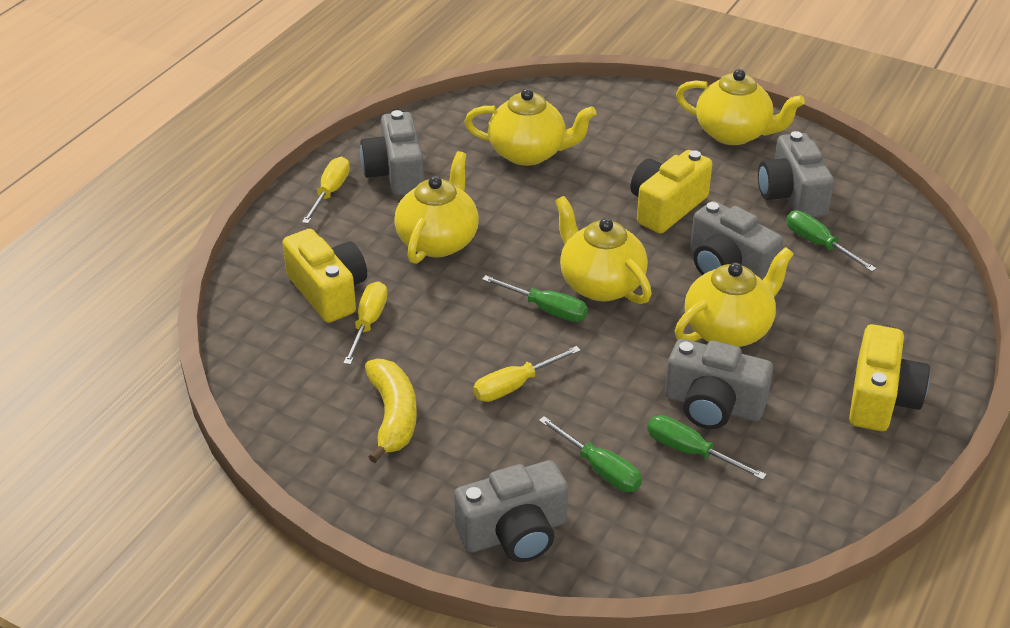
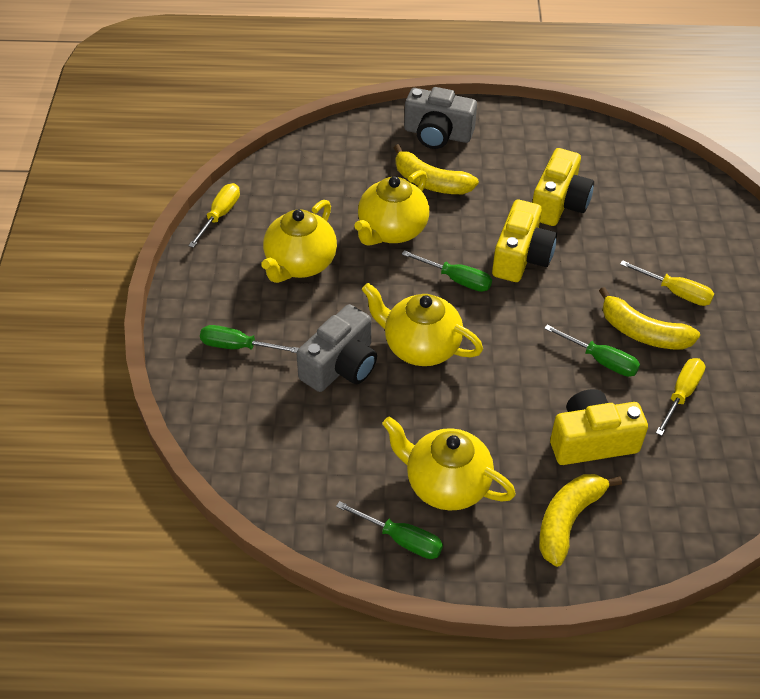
grey camera: [360,110,424,196] [454,460,568,562] [665,339,773,429] [690,201,783,280] [758,131,834,218] = 5 -> [296,304,377,392] [404,87,477,149] = 2
yellow banana: [365,359,417,463] = 1 -> [394,144,479,194] [539,474,622,567] [599,287,700,350] = 3
yellow teapot: [394,151,479,264] [465,88,597,166] [555,196,652,304] [675,247,794,347] [676,69,805,145] = 5 -> [261,200,337,283] [354,170,429,246] [362,283,483,366] [382,417,516,511] = 4

